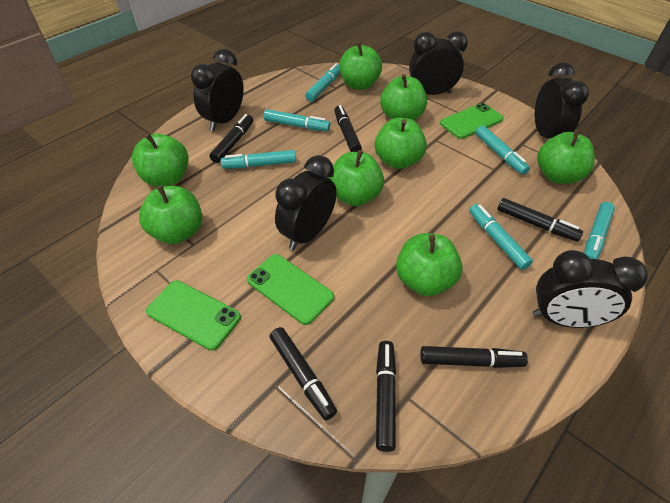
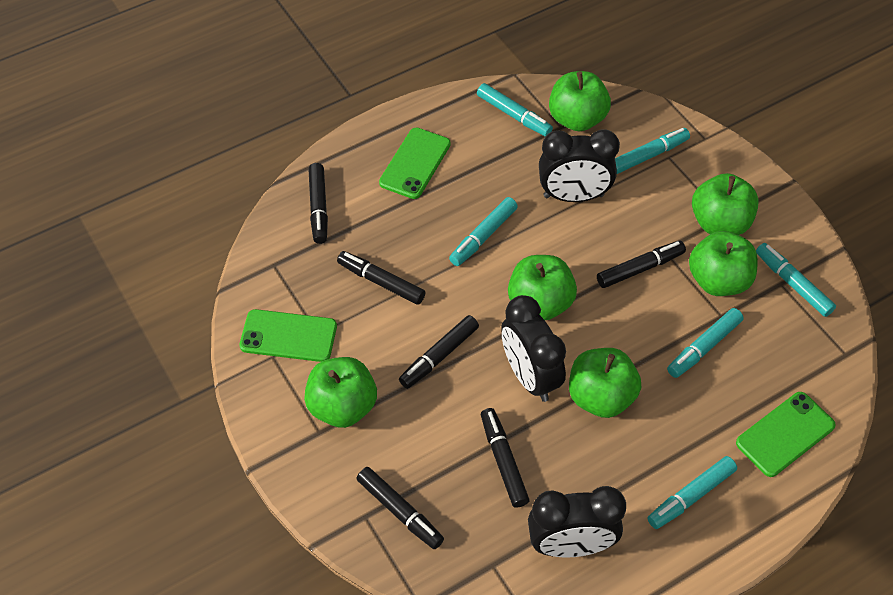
black clock: [191,49,244,131] [275,155,337,250] [409,31,468,95] [532,250,648,328] [535,62,589,139] = 5 -> [501,295,566,402] [528,486,626,558] [539,129,620,202] = 3
green apple: [132,133,189,187] [139,185,202,244] [329,150,384,206] [340,42,382,90] [375,118,427,169] [380,74,427,120] [396,233,463,296] [537,130,595,184] = 8 -> [304,357,377,428] [508,255,577,320] [549,71,611,131] [569,348,641,418] [689,231,758,296] [692,173,759,235] = 6

